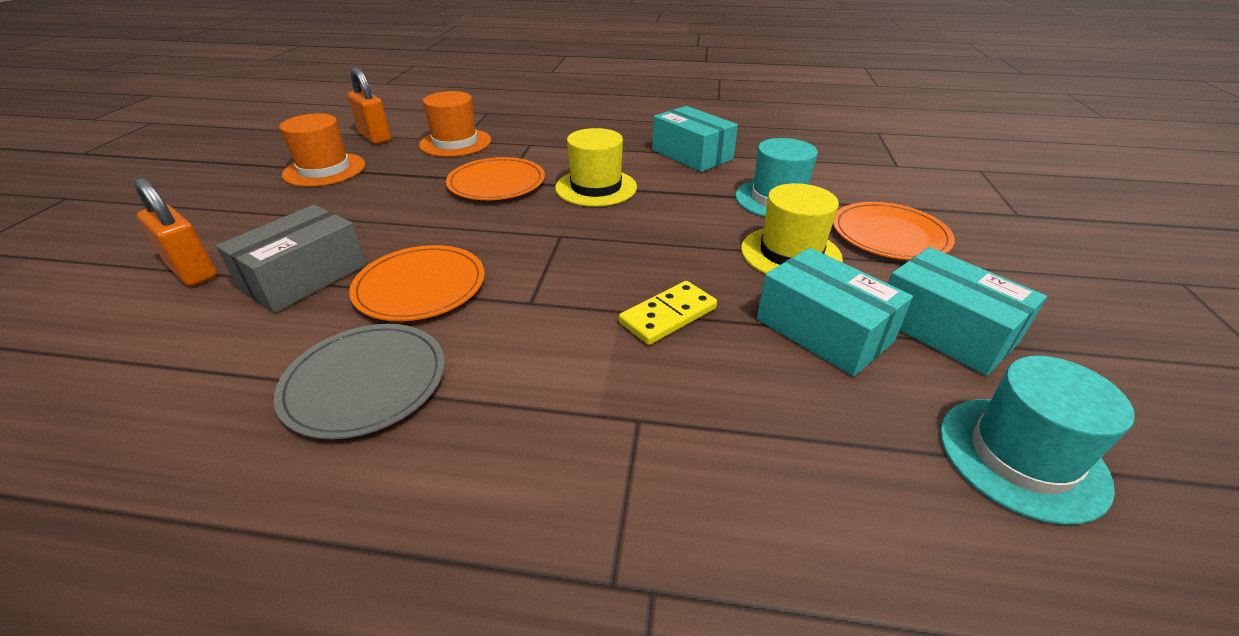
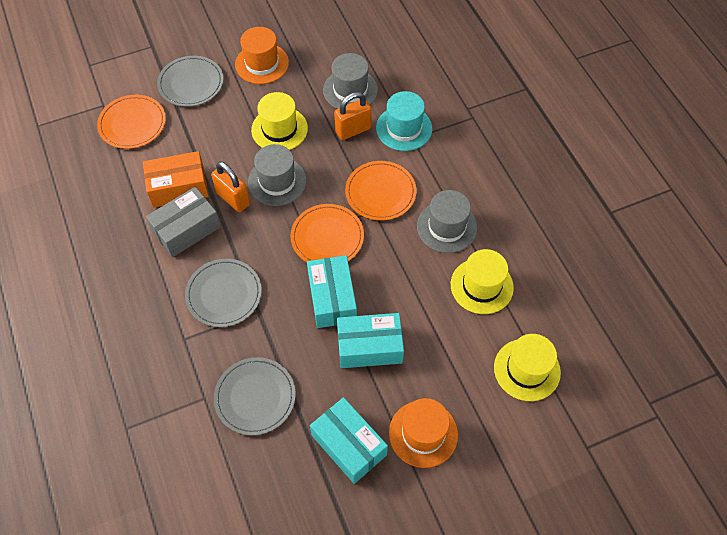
grey hat: none = 0 -> [248,144,307,206] [323,53,378,109] [417,190,477,253] = 3
grey plate: [274,324,445,439] = 1 -> [157,56,223,107] [185,259,262,327] [214,357,296,435] = 3
orange box: none = 0 -> [143,151,209,208] = 1
turquoise hat: [735,138,818,217] [940,356,1135,525] = 2 -> [376,91,432,151] = 1
yellow domino: [619,281,717,345] = 1 -> none = 0
yellow hat: [555,128,637,207] [741,183,843,274] = 2 -> [251,92,308,150] [451,249,514,314] [494,334,561,401] = 3

